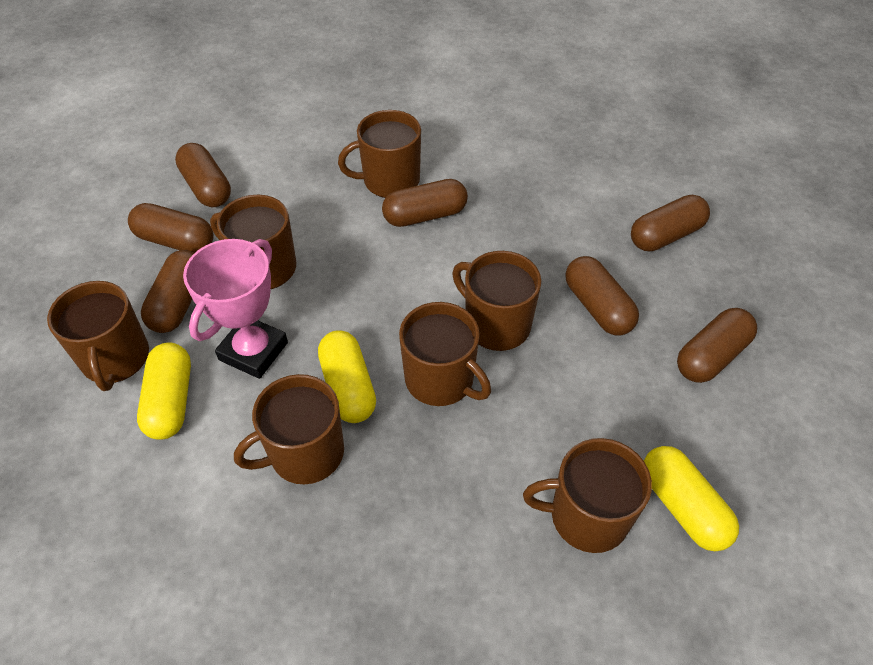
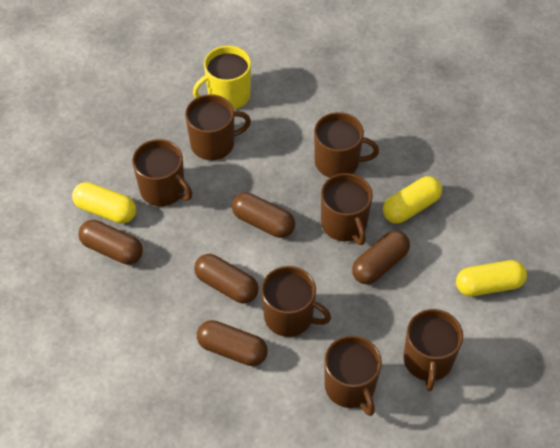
brown capsule: [128,203,213,253] [141,250,194,333] [175,143,231,207] [382,179,468,227] [566,256,639,335] [631,195,710,251] [677,308,757,383] = 7 -> [78,220,143,265] [194,254,259,304] [197,320,268,366] [232,192,295,238] [352,230,410,284] = 5
pink trophy: [183,239,288,379] = 1 -> none = 0
yellow mug: none = 0 -> [193,46,251,110] = 1

